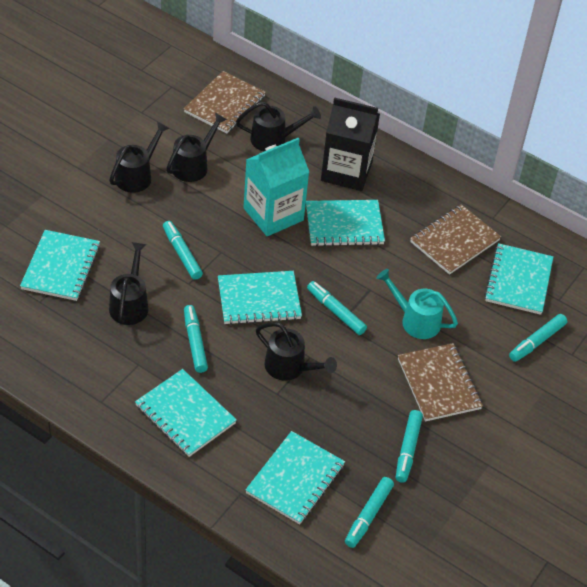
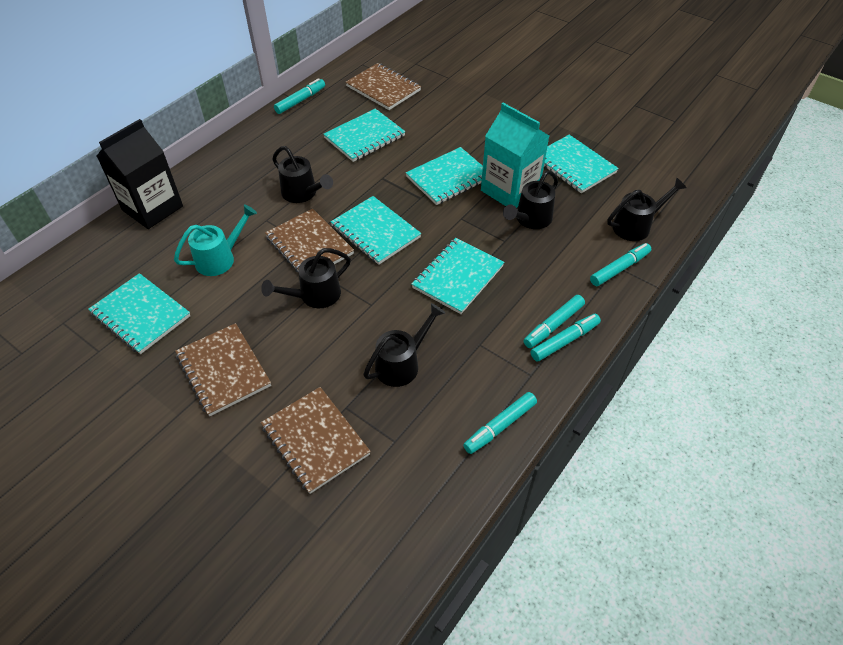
brown notebook: [184,71,266,134] [398,343,483,421] [410,205,501,275] = 3 -> [175,323,271,416] [261,387,371,494] [265,208,354,272] [345,63,421,110] = 4
turquoise marker: [163,221,203,280] [184,305,208,373] [307,281,367,335] [345,477,394,548] [396,410,423,483] [509,314,567,362] = 6 -> [274,78,325,114] [463,392,537,454] [524,295,585,348] [531,314,601,362] [590,243,651,286] = 5

